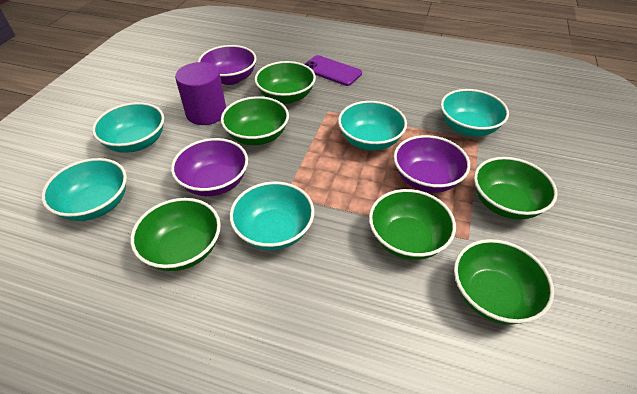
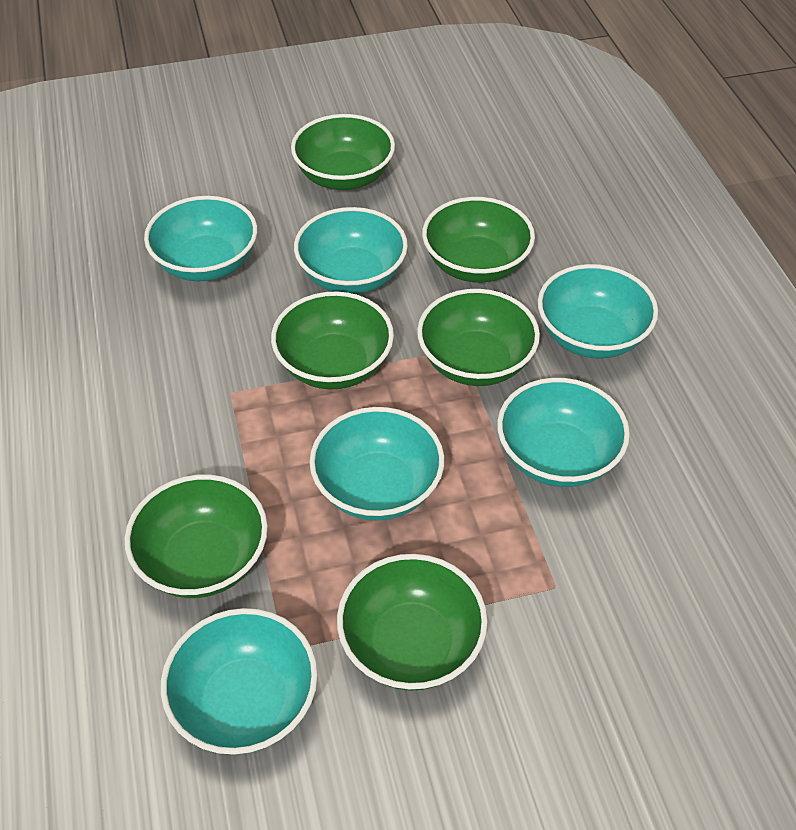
purple bowl: [171,138,248,196] [198,45,257,85] [394,135,470,193] = 3 -> none = 0
purple cylinder: [175,62,226,125] = 1 -> none = 0
purple phone: [305,55,362,86] = 1 -> none = 0
turquoise bowl: [41,158,127,221] [92,102,164,153] [230,182,314,250] [338,101,407,151] [441,89,509,136] = 5 -> [144,196,257,281] [161,608,318,755] [294,207,408,294] [309,407,444,521] [497,378,630,487] [538,264,658,359] = 6

